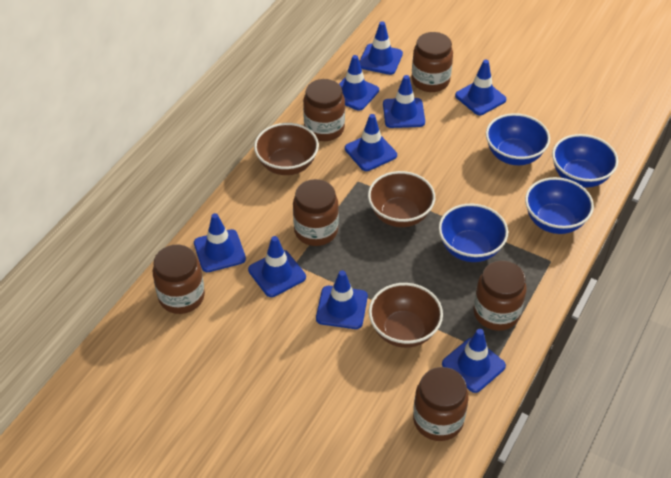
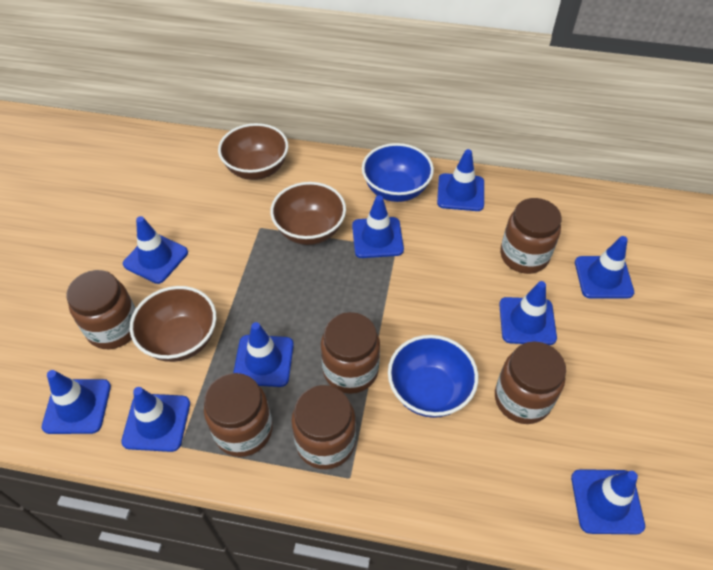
blue bowl: [438,204,508,262] [486,113,550,165] [525,177,594,234] [552,134,618,188] = 4 -> [362,143,434,202] [388,335,478,418] = 2

